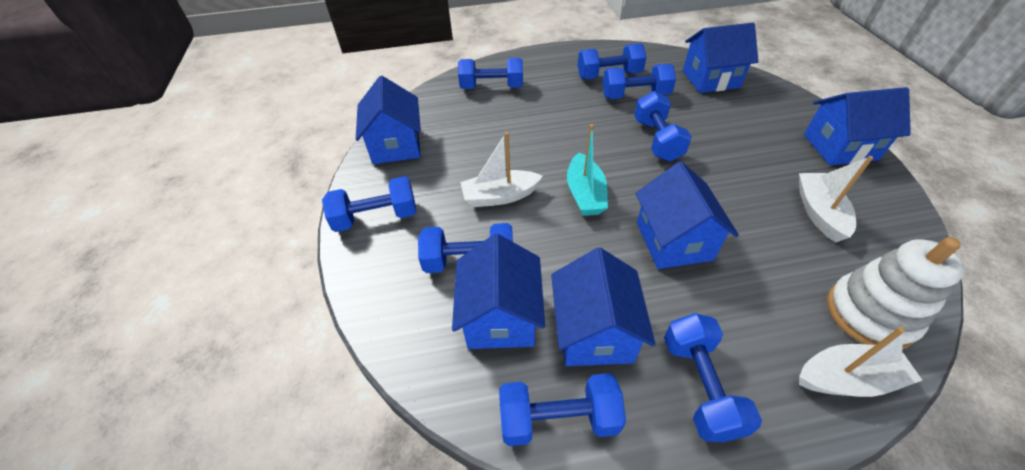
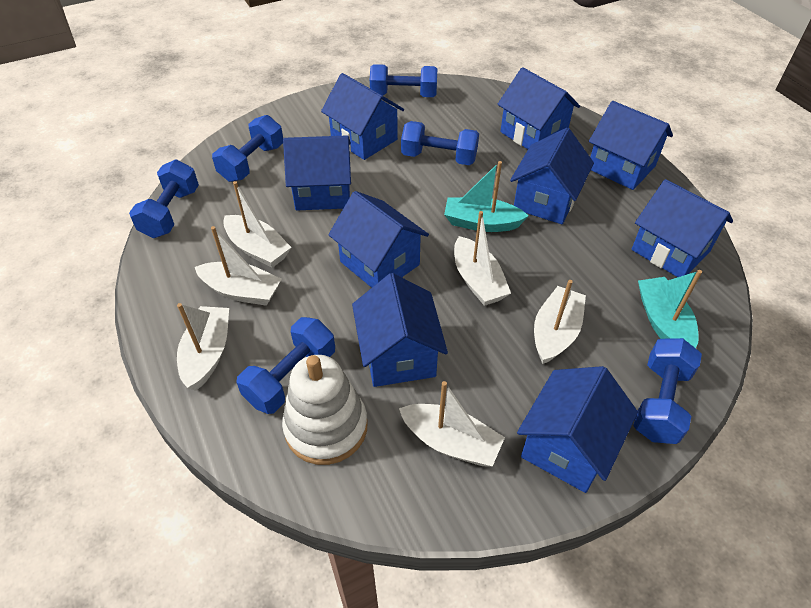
blue dumbbell: [322,176,416,232] [418,223,513,273] [458,58,523,89] [499,373,626,446] [578,43,646,79] [602,64,676,99] [634,91,692,161] [664,313,762,442] = 8 -> [129,160,199,238] [212,115,283,182] [236,317,335,414] [370,64,437,97] [401,121,479,165] [633,338,702,444] = 6
blue house: [356,76,421,164] [452,234,545,349] [551,248,655,366] [635,162,739,269] [683,23,758,93] [804,87,911,165] = 6 -> [283,135,351,211] [321,73,404,160] [328,191,429,288] [352,273,448,387] [498,67,580,149] [510,128,594,224] [517,366,638,493] [589,101,673,190] [631,179,733,277] = 9
turquoise boat: [567,124,608,216] = 1 -> [444,161,528,232] [638,270,702,348] = 2
white boat: [460,132,543,207] [799,156,873,242] [799,327,923,397] = 3 -> [177,303,229,391] [195,226,282,306] [223,181,291,268] [399,381,505,466] [454,211,511,306] [534,280,586,364] = 6

